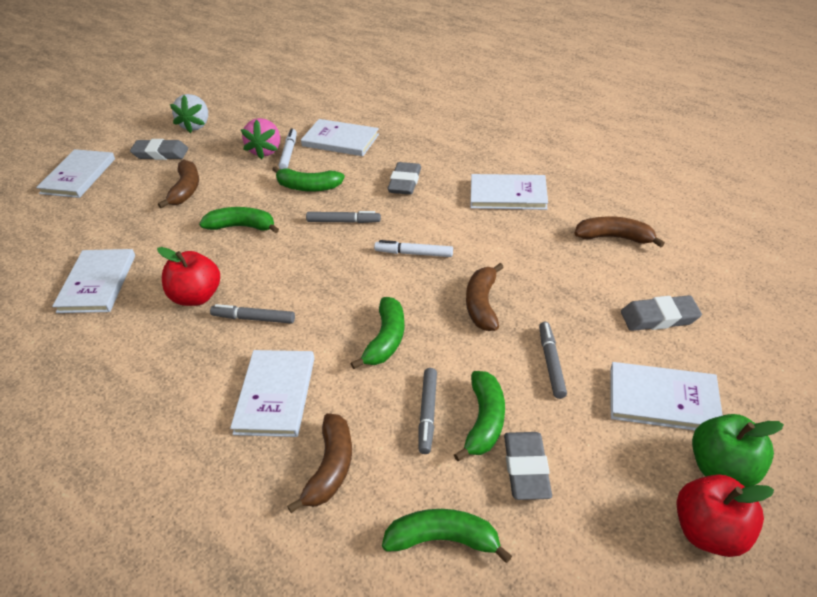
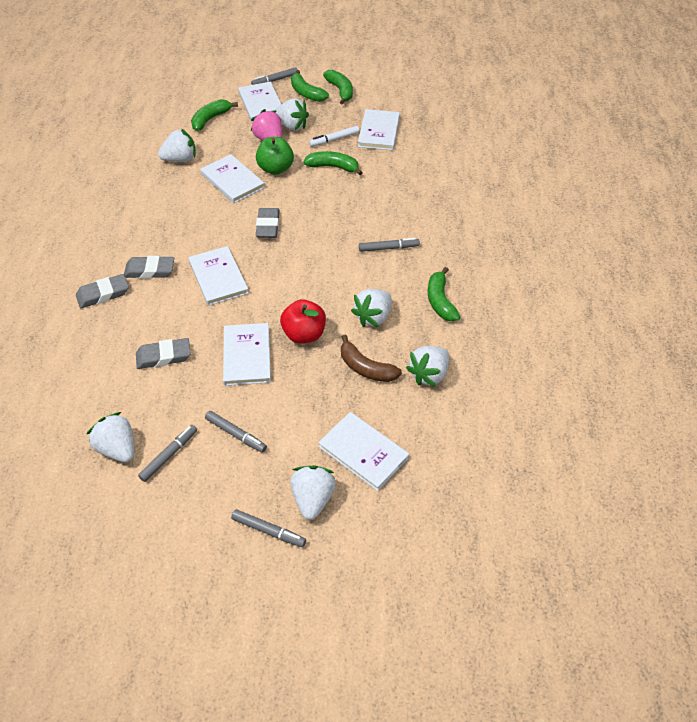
brown banana: [158,160,199,208] [287,414,352,513] [466,263,504,331] [575,216,665,247] = 4 -> [341,334,402,382] = 1
grey marker: [210,304,295,324] [306,211,381,223] [419,368,437,454] [539,322,567,399] = 4 -> [138,425,197,482] [205,411,267,453] [231,509,306,547] [251,67,297,85] [359,238,420,252] = 5
red apple: [157,247,220,306] [676,474,774,557] = 2 -> [280,299,326,344] = 1
white marker: [279,128,297,169] [374,240,453,257] = 2 -> [309,126,359,147] = 1
white strawberry: [170,94,208,133] = 1 -> [87,412,134,462] [158,128,196,162] [274,99,309,131] [290,465,336,520] [351,289,392,327] [406,346,449,387] = 6

